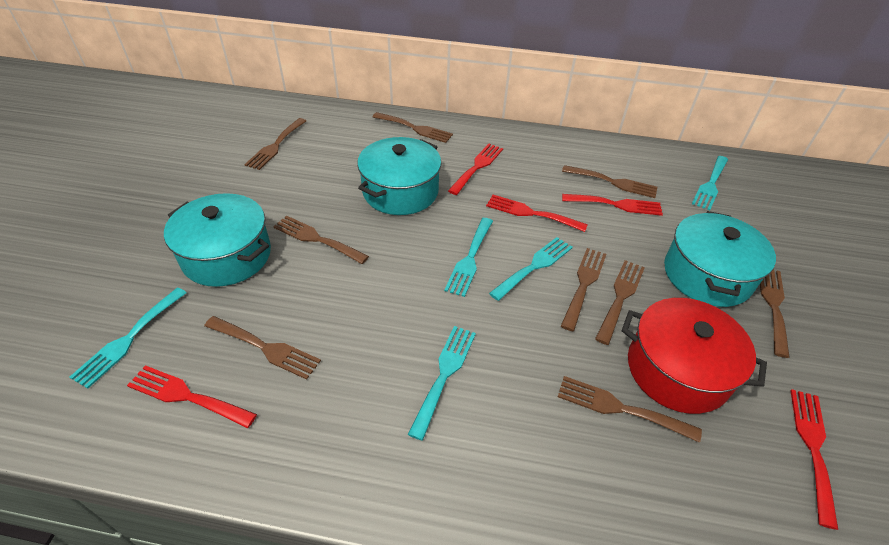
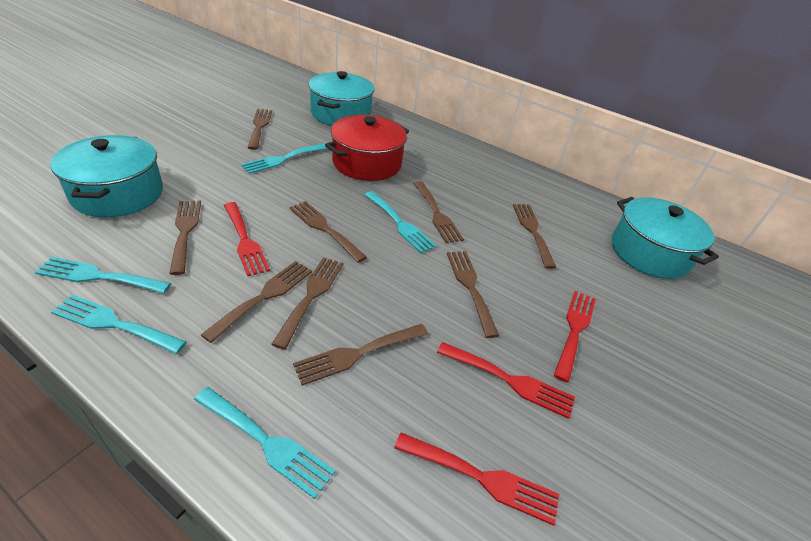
red fork: [127,365,257,428] [448,144,503,195] [486,195,588,232] [562,194,663,216] [790,389,838,530] = 5 -> [224,202,270,276] [394,432,559,526] [437,342,575,419] [554,291,596,382] = 4

